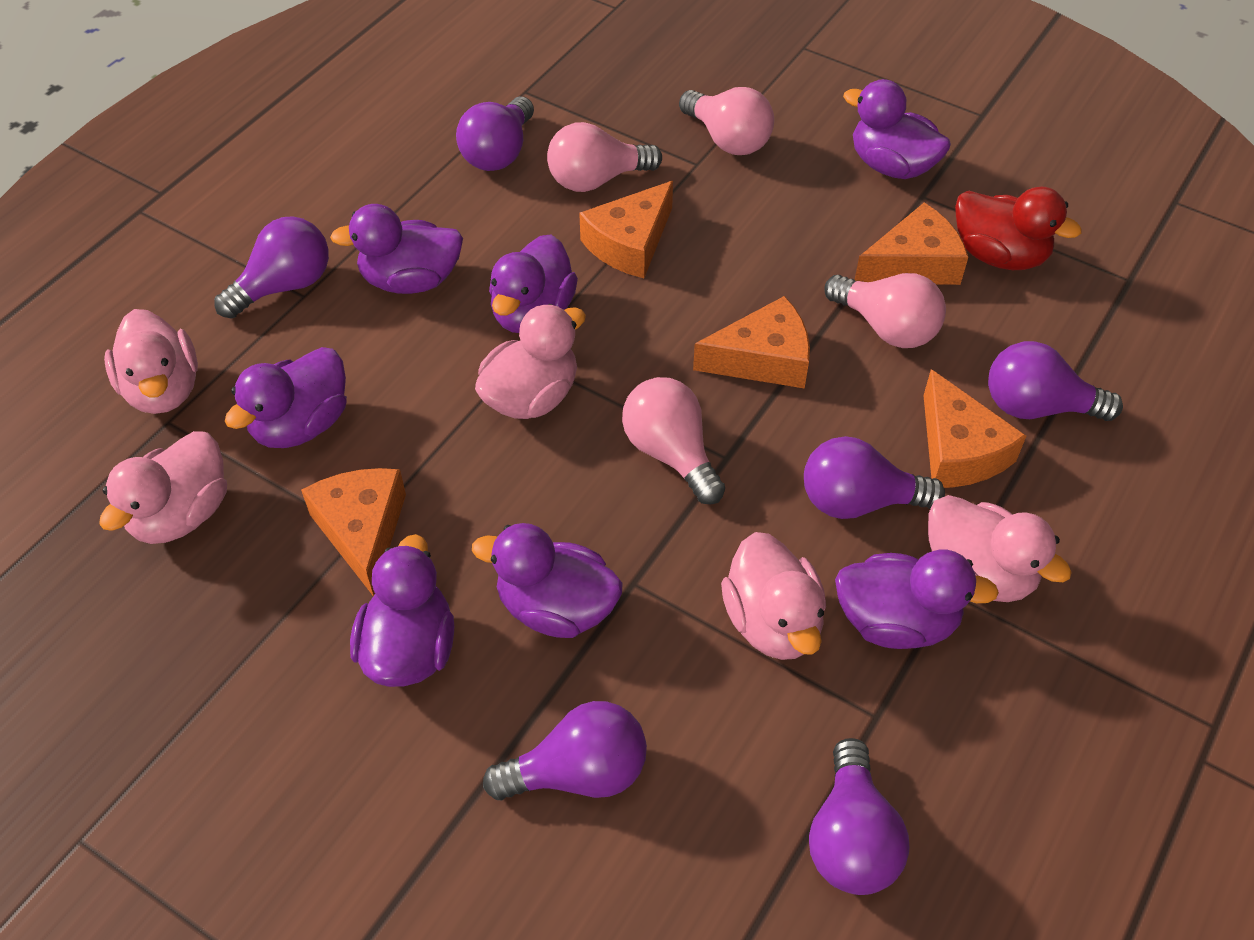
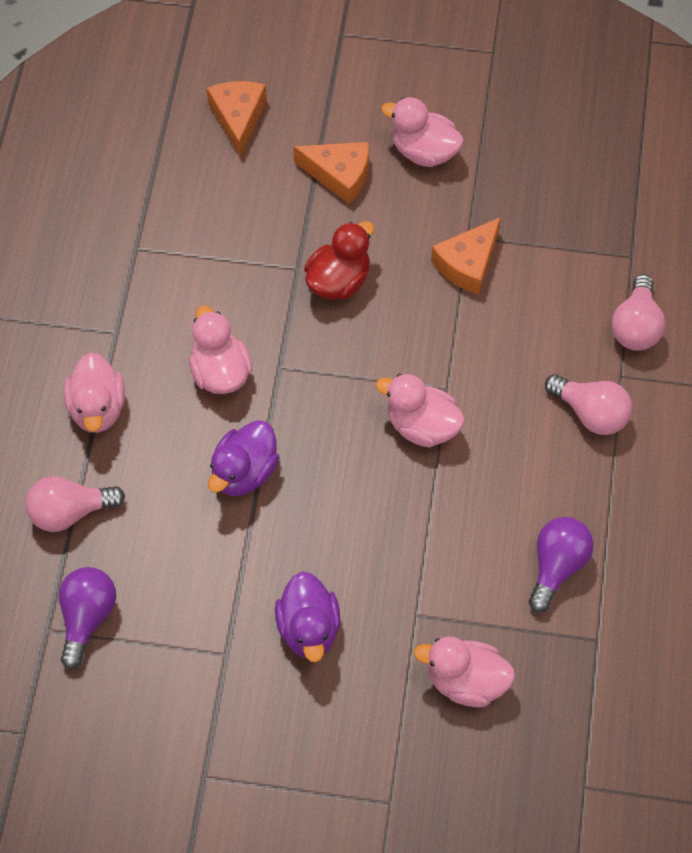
orange cheese: [301,468,406,596] [579,181,673,278] [693,296,810,389] [855,202,968,285] [923,369,1026,488] = 5 -> [207,81,267,157] [293,142,369,204] [431,217,501,295] = 3
pink light bulb: [547,122,662,192] [622,377,725,504] [679,87,774,155] [824,273,946,348] = 4 -> [26,476,125,532] [545,374,632,435] [612,274,665,351] = 3
purple duck: [225,347,347,448] [330,204,463,294] [350,534,454,687] [472,523,623,638] [489,234,578,333] [835,550,999,649] [843,79,951,179] = 7 -> [208,420,280,496] [275,571,341,662] = 2
purple light bulb: [214,216,329,319] [456,97,534,171] [483,701,647,800] [804,436,945,519] [809,738,909,895] [988,341,1123,421] = 6 -> [59,567,116,670] [529,517,594,613] = 2

